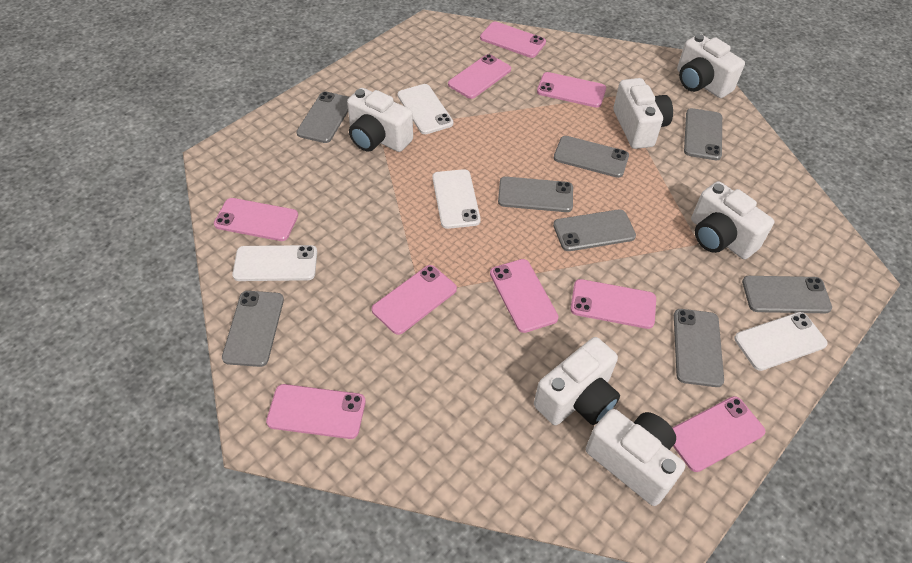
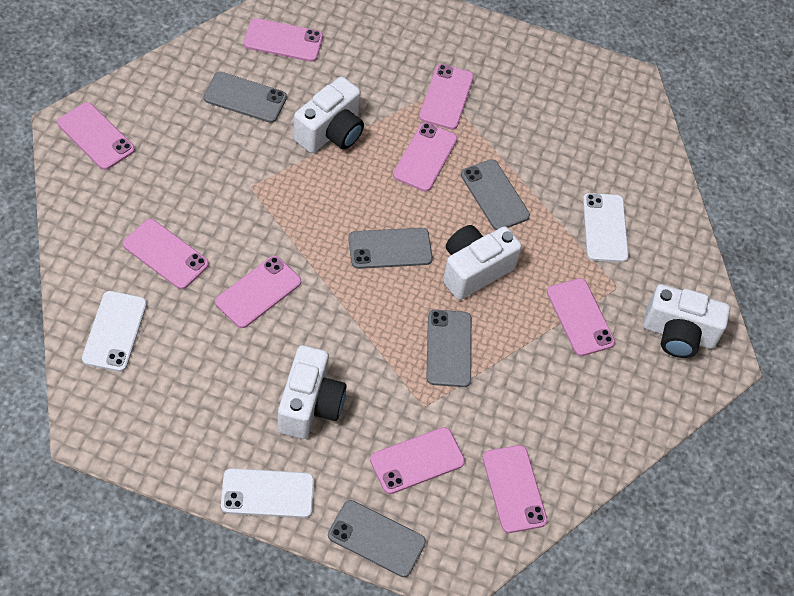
grey phone: [222,291,284,367] [296,91,349,143] [498,177,573,212] [553,209,636,251] [554,136,629,178] [674,309,724,387] [684,108,722,160] [742,276,832,313] = 8 -> [204,72,287,123] [328,500,426,577] [348,228,433,269] [426,310,472,387] [461,159,530,230] = 5
white camera: [347,88,413,152] [534,337,620,425] [586,409,685,506] [613,78,673,149] [677,34,745,98] [691,181,774,259] = 6 -> [277,345,346,439] [293,77,364,153] [443,225,522,300] [643,284,730,358] = 4
white phone: [232,245,317,281] [398,84,453,134] [432,169,481,229] [734,312,828,371] = 4 -> [82,291,147,372] [221,468,314,518] [583,193,629,262] = 3

